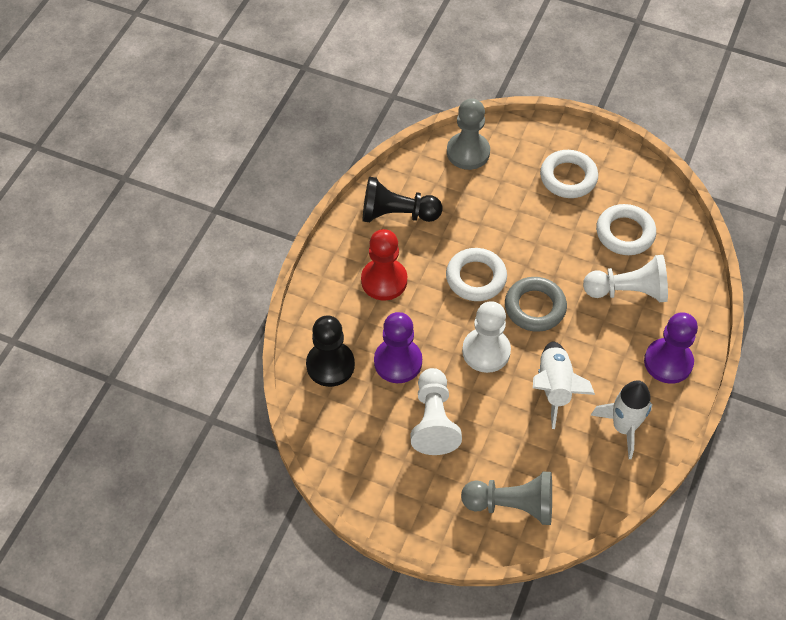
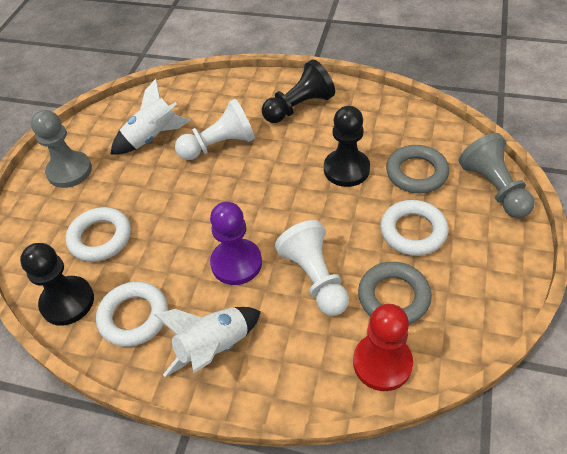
black pawn: [306,316,355,387] [363,177,442,222] = 2 -> [20,243,94,326] [262,59,335,123] [324,106,370,187] = 3
grey ring: [505,277,567,332] = 1 -> [358,262,432,324] [386,145,449,194] = 2
purple pawn: [374,312,422,383] [644,312,698,384] = 2 -> [210,202,262,285] = 1
white pawn: [411,368,462,455] [462,301,511,373] [583,255,668,302] = 3 -> [175,99,255,160] [275,220,349,316] = 2

